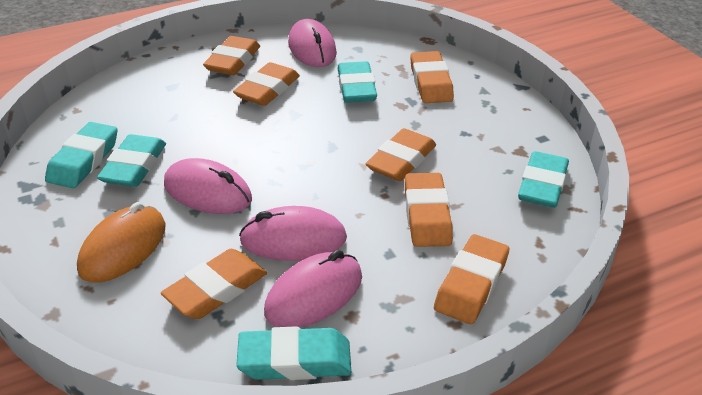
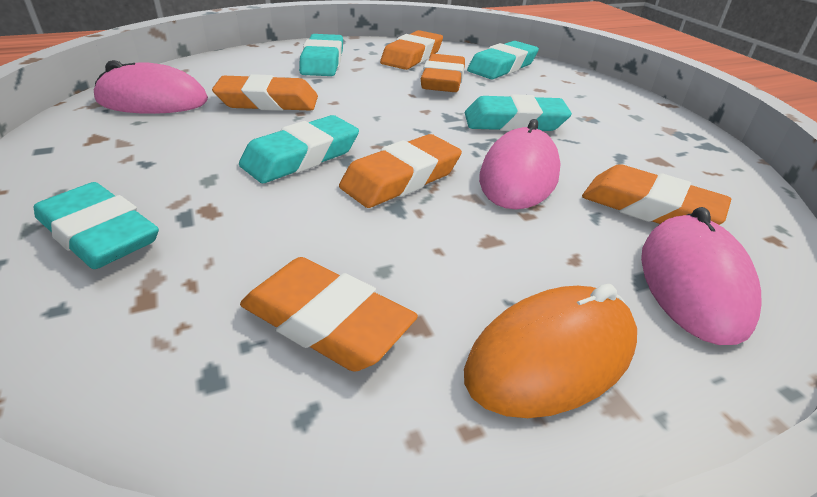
orange eraser: [161,249,267,319] [203,36,260,75] [233,62,300,106] [366,128,436,181] [405,173,453,247] [410,51,454,103] [434,234,510,324] = 7 -> [212,74,318,111] [240,257,418,371] [339,134,462,208] [380,30,443,70] [421,54,465,92] [582,164,731,225] = 6
pink mouse: [164,158,252,214] [239,206,347,261] [264,250,362,327] [288,19,337,67] = 4 -> [94,60,208,114] [479,119,561,209] [641,207,761,345] = 3

